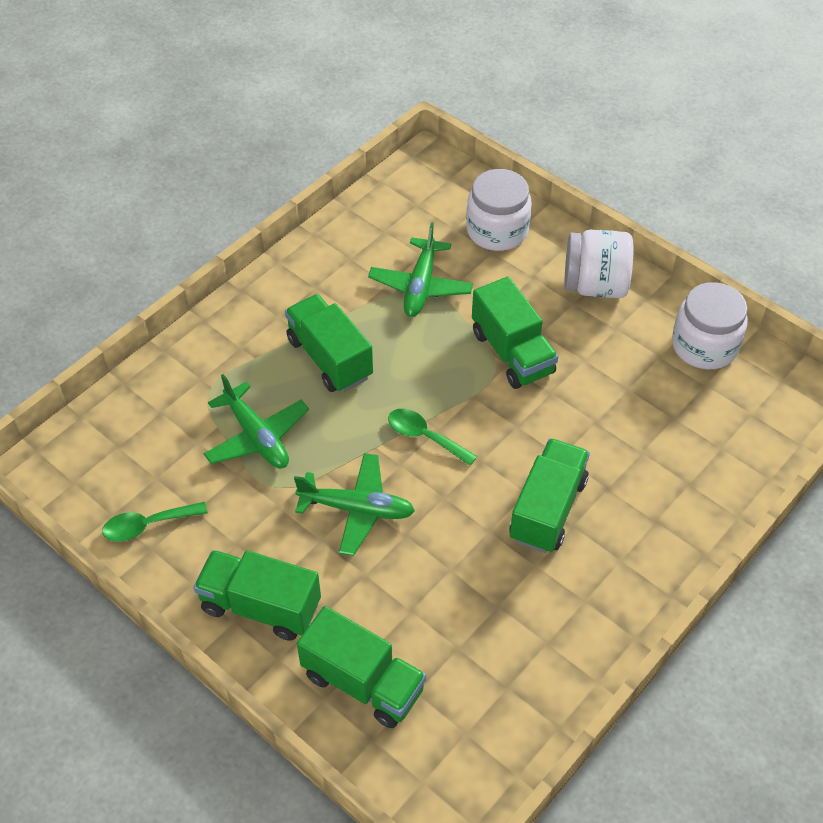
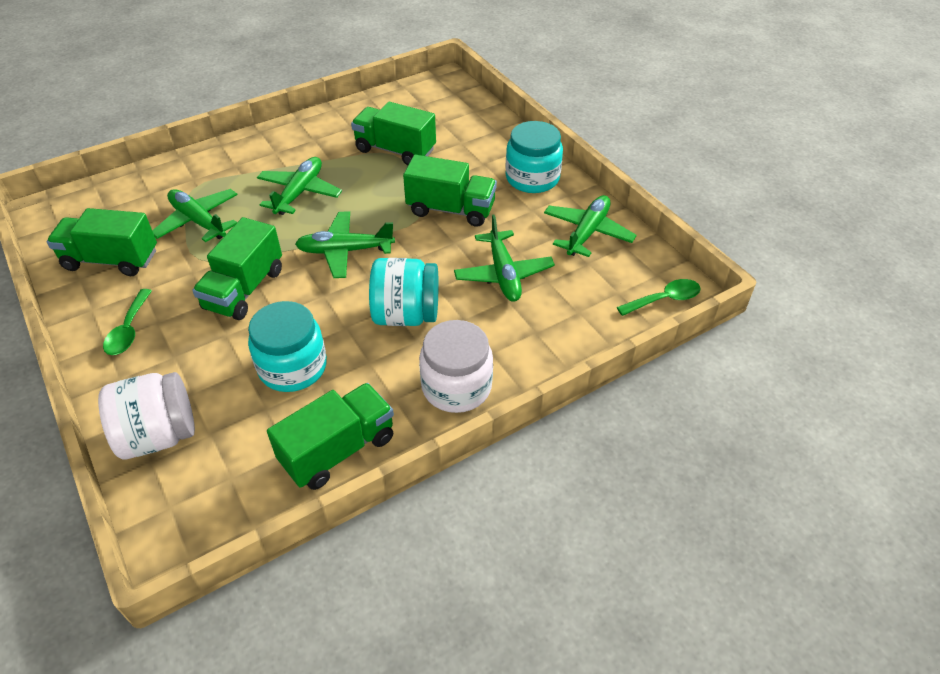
green plane: [204,374,309,469] [294,453,415,556] [368,222,473,317] = 3 -> [152,189,238,242] [257,157,342,215] [295,211,395,278] [454,215,555,301] [544,195,637,257] = 5
turquoise jar: none = 0 -> [248,301,327,392] [369,258,438,326] [505,121,563,193] = 3
white jar: [466,169,532,251] [564,230,633,298] [672,282,748,369] = 3 -> [98,372,195,459] [419,320,493,413] = 2

